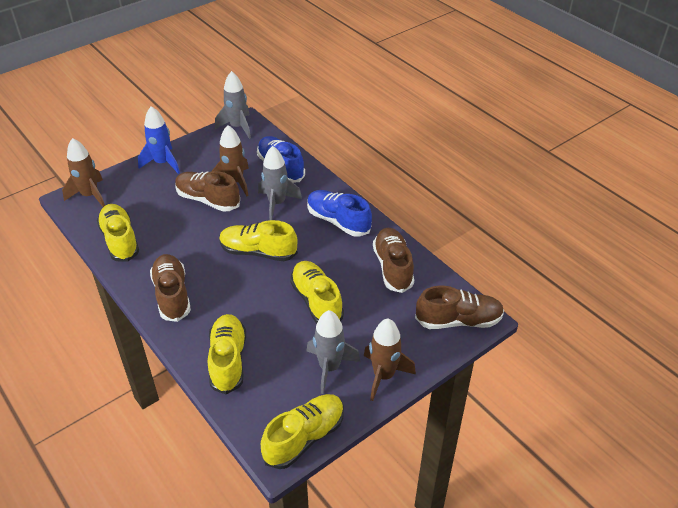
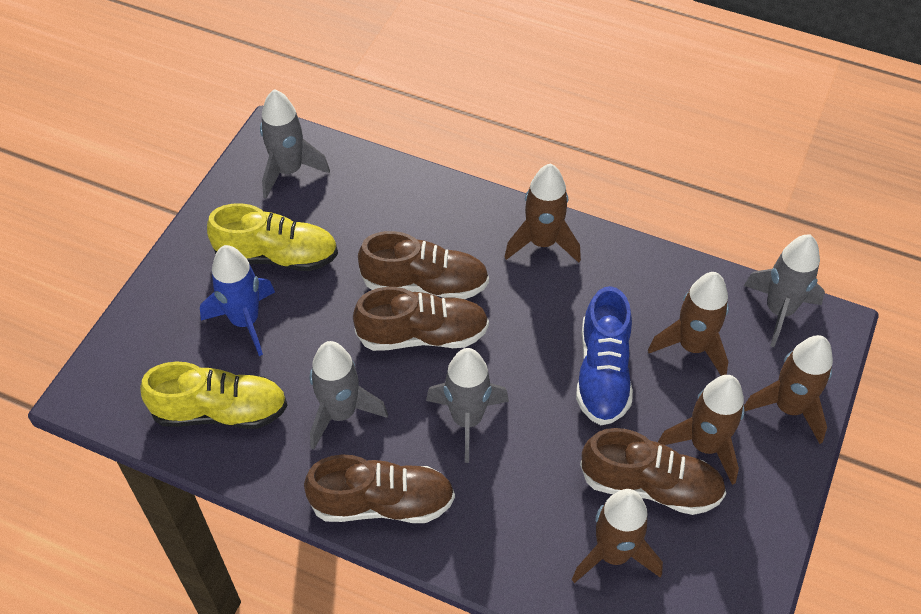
blue shoe: [257,136,305,183] [307,190,372,237] = 2 -> [576,286,633,425] = 1
brown rocket: [62,138,105,207] [211,125,249,196] [364,318,416,401] = 3 -> [505,164,581,263] [572,489,663,583] [648,272,729,376] [658,375,745,485] [744,335,833,444] = 5
grey rocket: [215,71,251,139] [258,146,302,220] [307,310,360,394] = 3 -> [260,89,330,198] [310,341,388,450] [426,348,509,463] [744,235,825,347] = 4
yellow shoe: [97,204,139,262] [208,314,246,394] [219,220,298,261] [261,394,344,469] [290,261,344,324] = 5 -> [140,361,288,429] [207,203,338,271] = 2

